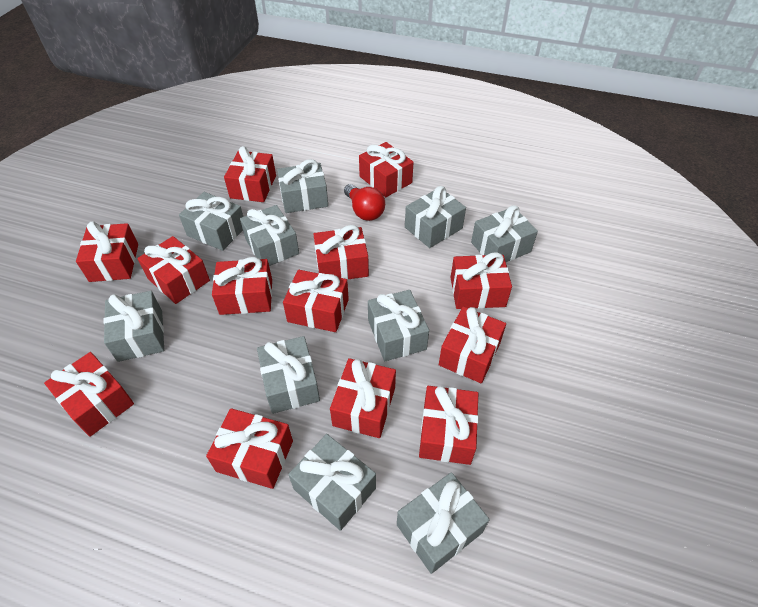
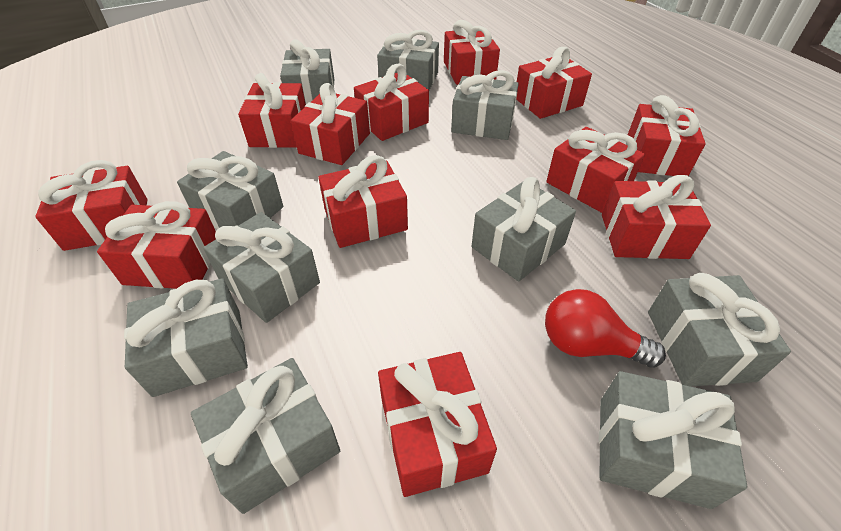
red gift: [44,352,134,437] [76,221,138,282] [137,236,210,304] [206,408,293,489] [212,257,272,315] [224,146,276,202] [283,270,349,332] [313,225,369,280] [330,358,396,438] [359,142,414,197] [419,386,478,465] [439,307,506,383] [450,252,512,309] = 13 -> [35,160,147,251] [97,201,216,289] [238,73,306,148] [291,83,370,165] [318,155,408,248] [354,64,429,141] [378,352,497,497] [444,20,500,85] [516,47,592,119] [546,127,645,213] [602,175,711,259] [628,95,706,176] = 12

